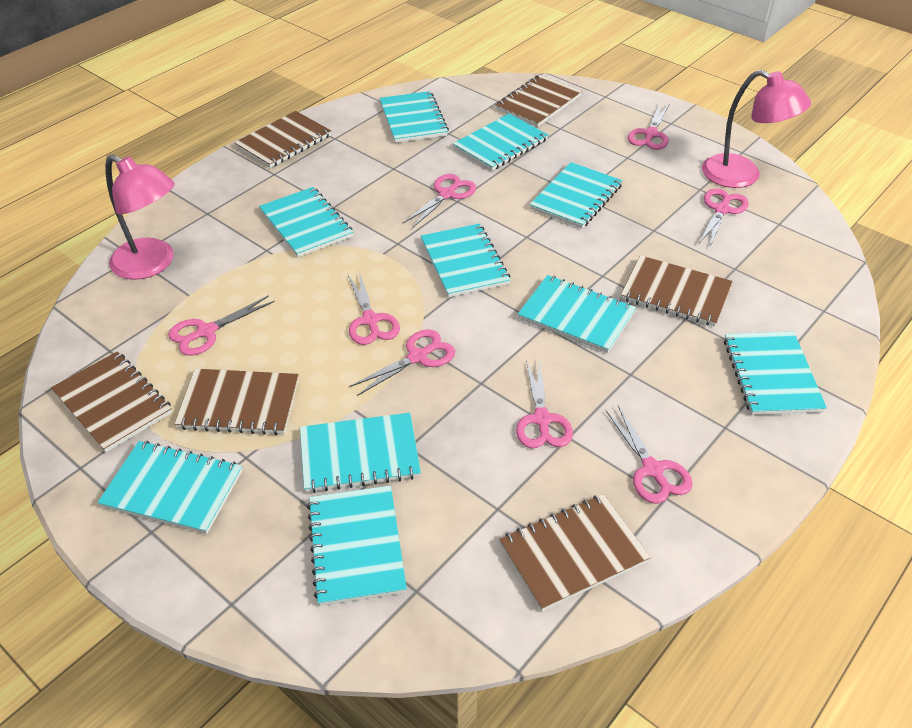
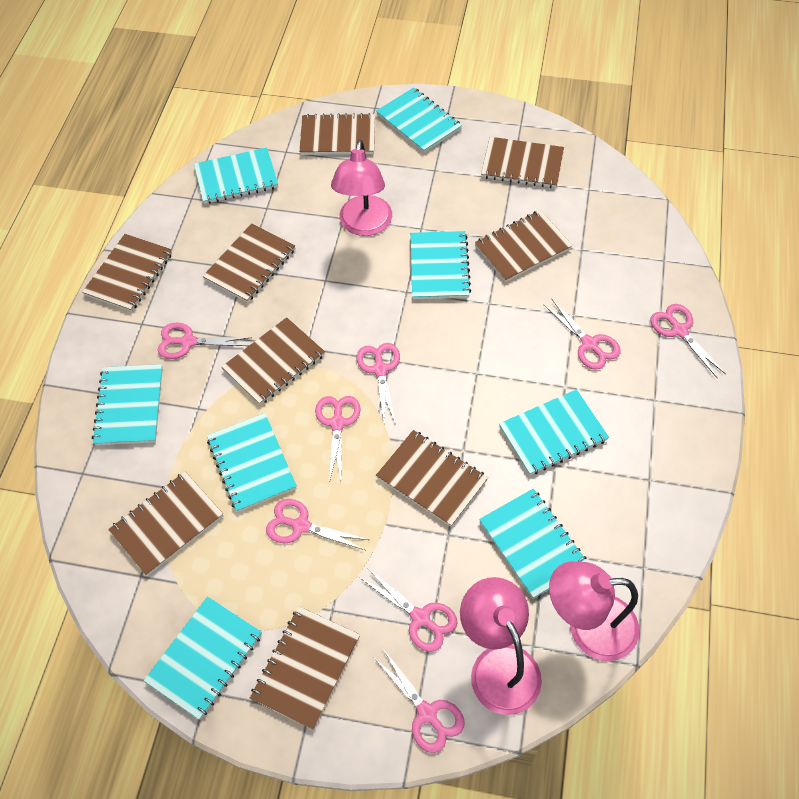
brown notebook: [51,352,172,452] [175,369,299,435] [234,111,331,168] [495,75,582,127] [499,494,651,611] [621,255,733,327] = 6 -> [82,234,172,312] [108,472,223,576] [203,223,295,303] [222,317,325,405] [250,606,360,730] [299,113,375,155] [376,430,488,527] [475,210,572,282] [481,137,564,188] = 9
pink lamp: [105,154,175,280] [702,70,811,188] = 2 -> [331,140,392,236] [460,577,542,715] [549,561,639,661] = 3
turquoise notebook: [97,441,242,534] [259,187,353,257] [300,413,421,493] [307,486,407,606] [379,91,449,143] [421,224,511,298] [453,114,548,171] [518,275,636,353] [530,162,623,228] [724,332,827,415] = 10 -> [92,364,163,445] [144,596,262,720] [194,147,278,204] [207,413,297,512] [376,87,462,153] [410,231,471,299] [479,489,587,599] [499,389,609,475] = 8

